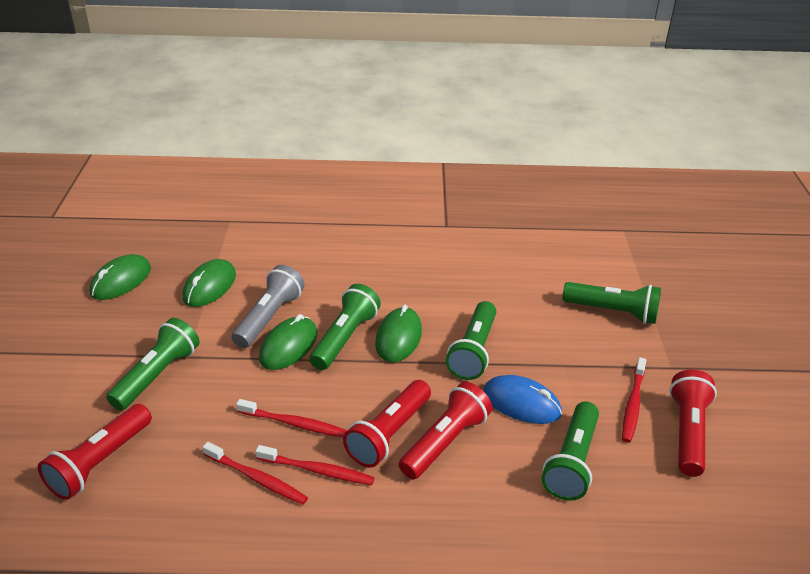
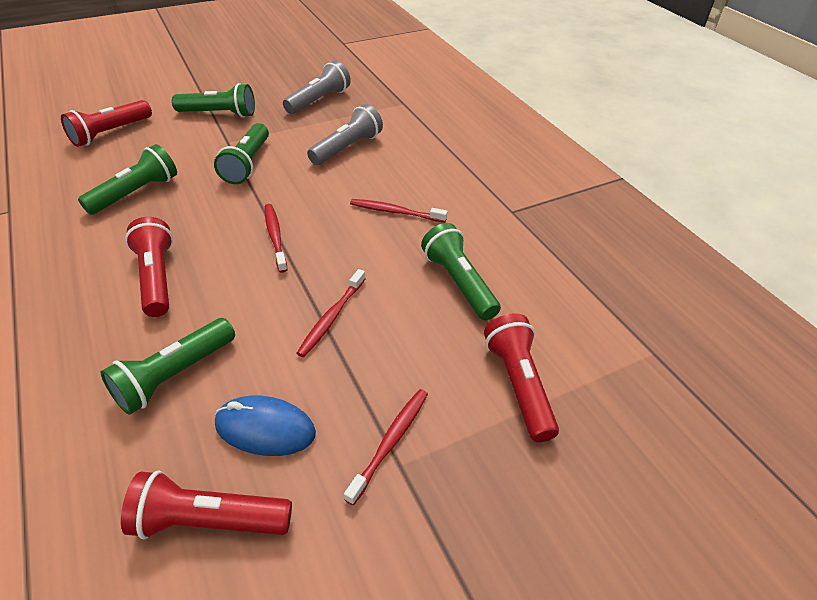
green mouse: [90,254,151,300] [183,259,236,307] [259,314,317,370] [375,305,422,362] = 4 -> none = 0
grey flashlight: [232,265,304,348] = 1 -> [283,61,351,114] [307,104,383,165] = 2

